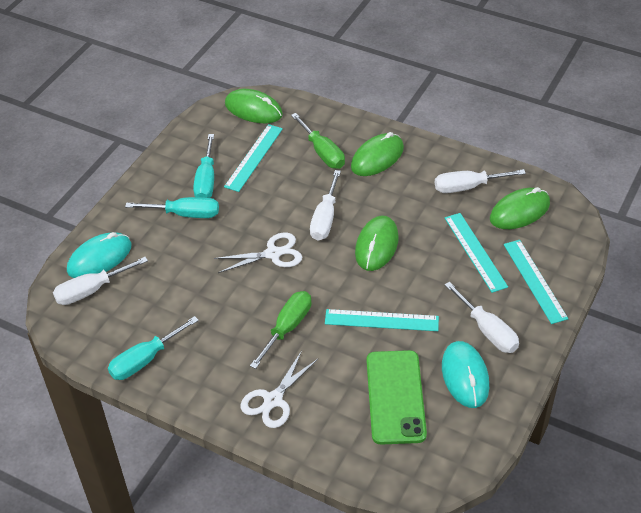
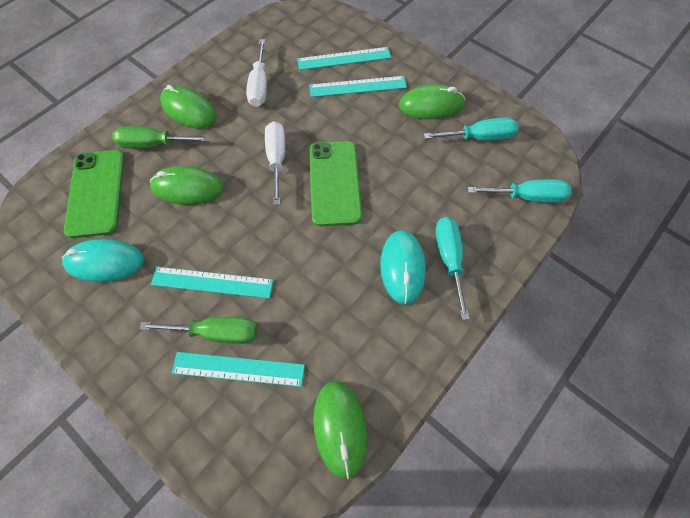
green phone: [367,350,427,445] = 1 -> [64,150,125,238] [309,141,362,226] = 2
white scissors: [214,233,302,273] [240,351,318,428] = 2 -> none = 0
white screwdriver: [53,257,148,305] [310,170,341,241] [435,169,526,193] [445,282,519,353] = 4 -> [246,39,267,107] [265,121,285,205] = 2

